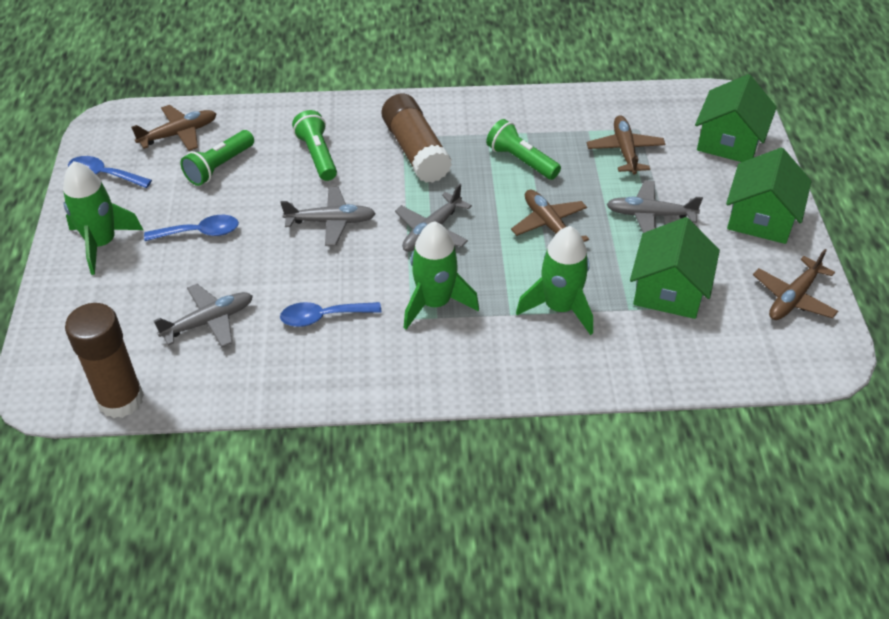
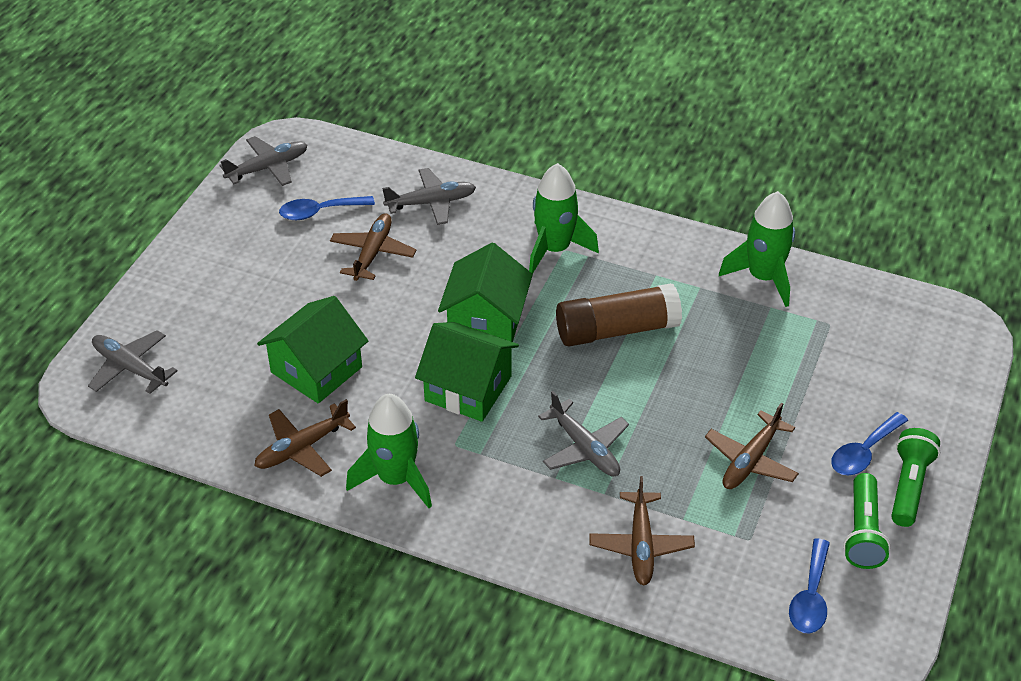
brown glue stick: [65,303,144,418] [382,93,452,183] = 2 -> [556,283,682,346] = 1
green flashlight: [180,130,254,186] [292,110,337,181] [486,119,561,180] = 3 -> [843,473,890,569] [891,428,940,527] = 2

